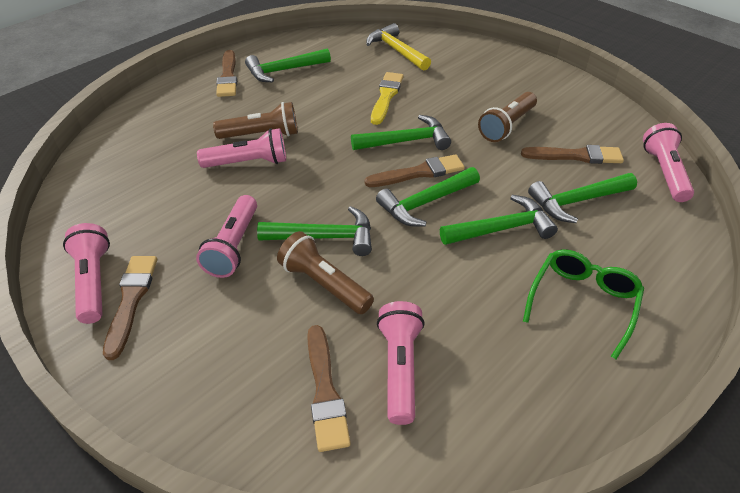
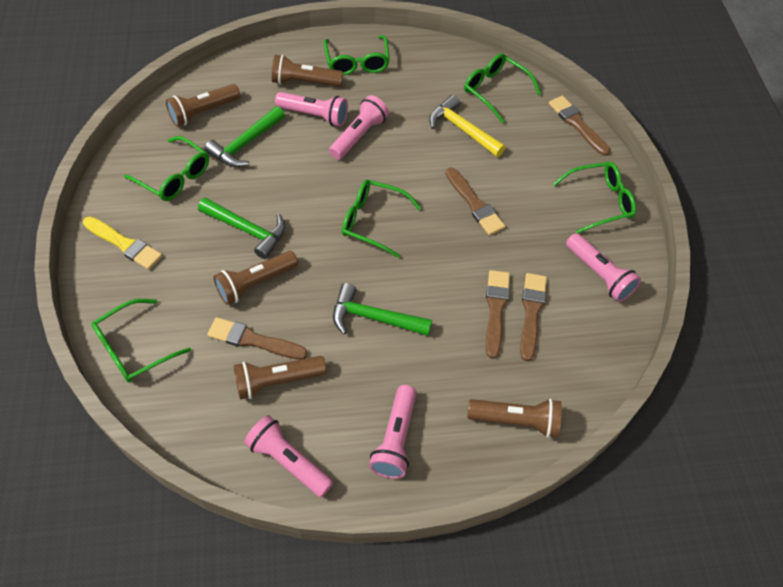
brown flashlight: [213,102,298,139] [277,231,374,314] [478,92,537,142] = 3 -> [166,84,240,127] [213,251,298,305] [234,356,327,400] [272,55,343,86] [467,399,562,438] = 5
green glasses: [523,249,644,359] = 1 -> [91,299,191,382] [124,136,209,201] [324,35,390,75] [342,180,421,258] [464,54,541,123] [553,162,636,233] = 6
green hammer: [245,48,331,82] [257,206,372,256] [351,115,451,150] [376,167,480,226] [440,195,558,245] [528,173,637,223] = 6 -> [198,197,285,259] [204,106,285,167] [333,283,432,336] = 3

